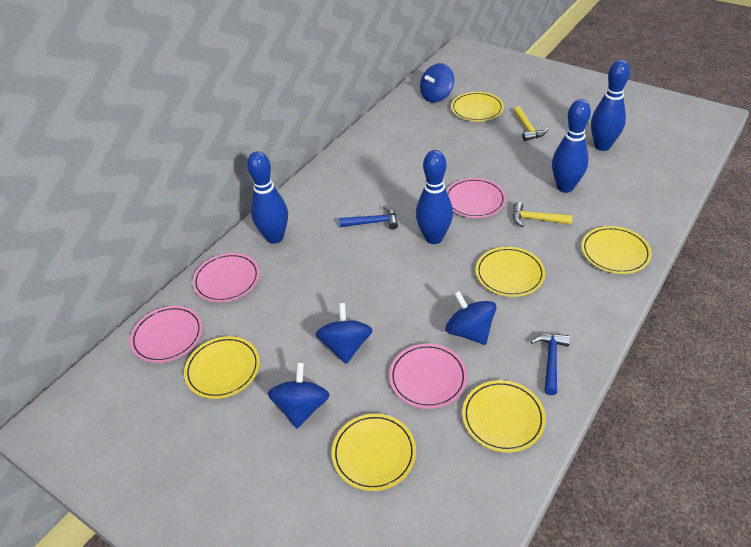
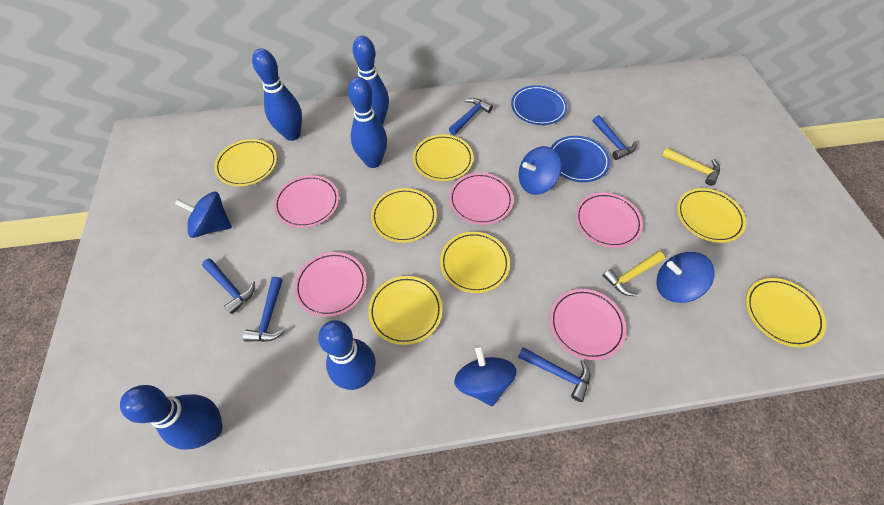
blue bowling pin: [247,151,288,244] [416,150,453,244] [552,99,591,193] [591,60,630,151] = 4 -> [120,385,223,450] [252,49,302,141] [318,320,376,390] [348,77,387,168] [353,36,389,125] = 5
blue hammer: [339,206,398,230] [530,334,570,395] = 2 -> [202,259,255,314] [243,277,285,342] [449,98,493,135] [518,347,590,402] [593,115,637,160] = 5
blue plate: none = 0 -> [511,85,568,125] [551,136,610,182] = 2
pink plate: [130,306,203,363] [192,253,260,302] [389,343,467,409] [446,178,506,218] = 4 -> [274,175,339,228] [294,252,367,317] [449,173,513,225] [550,289,626,360] [575,193,643,248] = 5
yellow plate: [184,336,260,399] [332,414,416,491] [451,92,504,121] [462,380,546,453] [476,247,545,297] [581,226,652,274] = 6 -> [214,139,277,186] [368,276,443,345] [371,188,437,243] [413,135,473,181] [440,232,510,293] [677,188,746,243] [746,278,826,348] = 7

